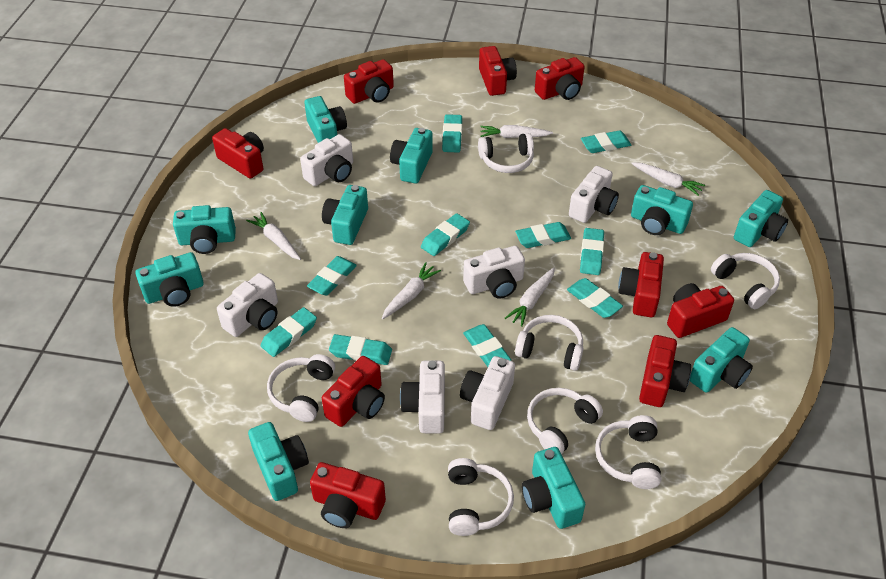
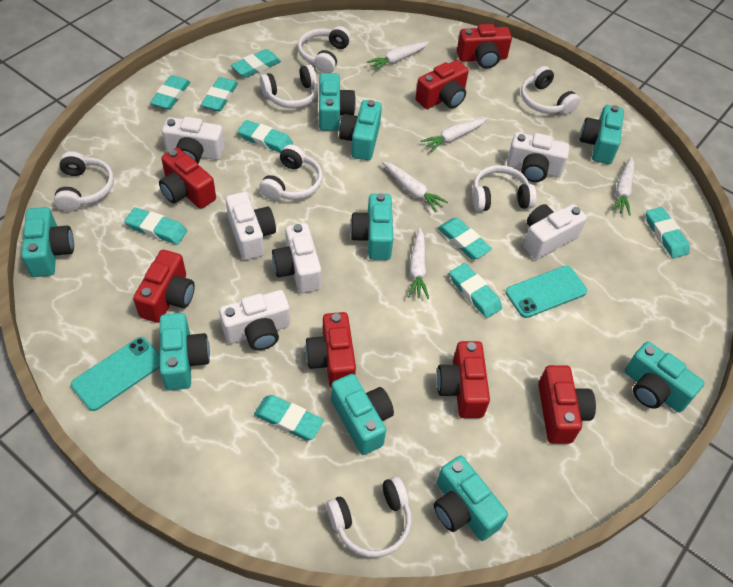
red camera: [212,128,264,179] [310,462,386,528] [322,356,385,427] [344,59,394,104] [479,46,517,96] [535,57,585,100] [618,252,664,317] [639,335,691,407] [667,283,734,338] = 9 -> [133,250,195,323] [159,148,216,209] [305,312,356,388] [416,60,469,109] [437,341,490,418] [457,24,512,69] [538,365,596,444] = 7
turquoise camera: [135,252,204,307] [173,205,236,254] [248,422,309,501] [304,96,347,143] [322,185,368,245] [390,128,433,184] [522,447,585,529] [631,185,693,235] [690,327,753,393] [734,190,788,247] = 10 -> [21,207,74,277] [160,313,210,390] [319,73,356,131] [331,374,394,455] [339,100,382,160] [350,193,393,260] [434,456,508,541] [580,105,624,164] [625,342,704,413] = 9
turquoise eraser: [261,307,317,357] [307,256,357,296] [329,334,392,365] [421,213,470,256] [442,114,462,153] [463,324,511,367] [515,222,571,248] [567,278,623,318] [580,228,604,275] [581,130,631,153] = 10 -> [125,207,187,245] [150,75,190,110] [201,77,238,111] [231,49,281,78] [238,120,293,153] [254,395,324,440] [438,218,492,259] [450,263,502,318] [646,207,690,258] = 9
turquoise phone: none = 0 -> [71,337,160,411] [506,266,587,318] = 2

